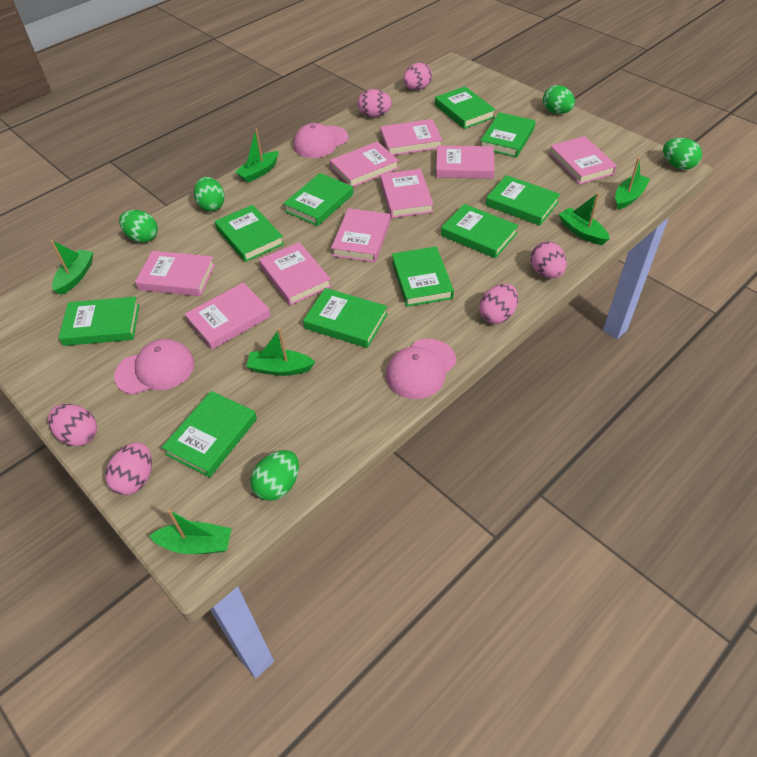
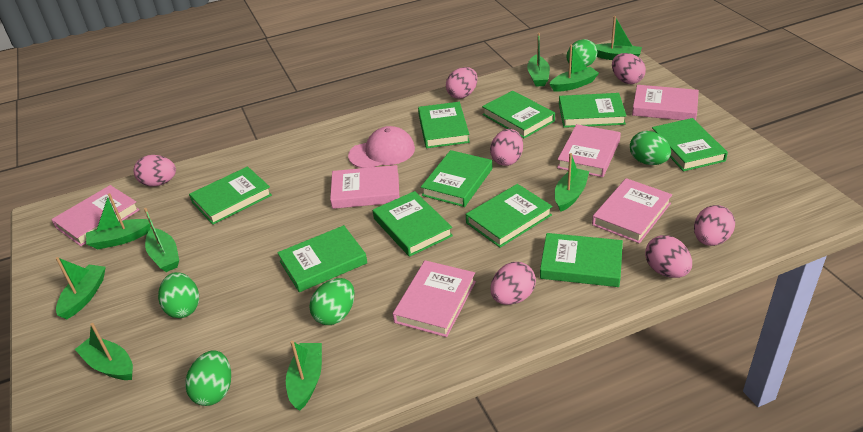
green boat: [51,240,94,295] [149,509,232,554] [235,129,279,183] [246,328,315,376] [559,193,610,245] [615,158,650,210] = 6 -> [56,257,106,319] [75,323,133,380] [86,193,151,250] [144,208,179,272] [286,341,322,411] [527,33,550,87] [550,45,599,92] [555,153,589,212] [596,16,642,60] = 9
pink book: [135,251,215,296] [185,283,271,350] [259,242,332,305] [330,141,399,187] [331,208,390,262] [380,119,442,155] [380,169,433,218] [436,146,495,179] [549,136,617,185] = 9 -> [51,185,139,246] [330,165,399,209] [393,260,476,337] [557,124,621,177] [592,178,672,244] [632,85,699,121] = 6
pink cap: [114,339,194,395] [293,123,348,158] [386,339,456,399] = 3 -> [348,126,415,168] = 1
pink egg: [48,404,97,446] [105,443,152,495] [358,89,392,117] [403,62,432,90] [479,284,518,324] [531,241,567,278] = 6 -> [134,155,176,187] [446,67,478,99] [490,129,523,166] [490,262,536,305] [612,53,646,84] [645,235,692,278] [694,205,735,246] = 7

